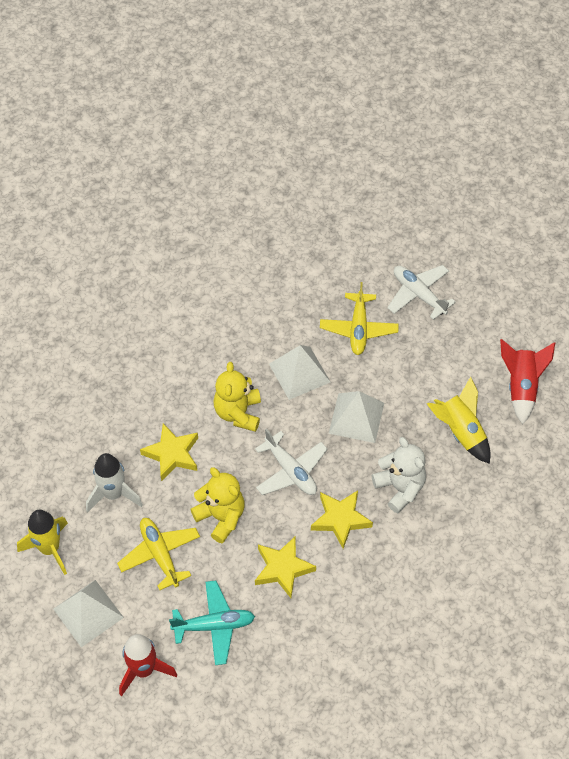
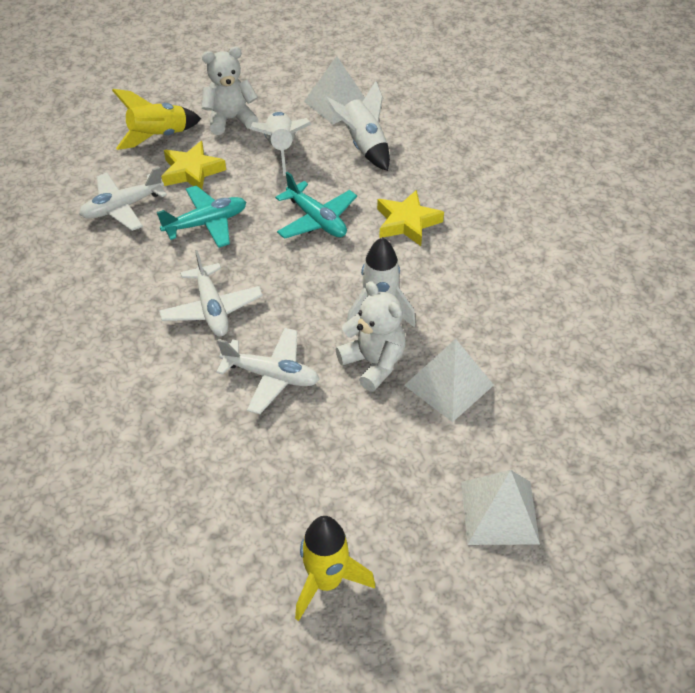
red rocket: [119,634,177,696] [500,339,555,424] = 2 -> none = 0
turquoise plane: [169,580,255,665] = 1 -> [157,185,246,248] [275,171,357,239] = 2
white plane: [255,428,328,495] [387,265,456,320] = 2 -> [79,167,167,231] [159,250,263,337] [216,328,320,414] = 3
white rocket: [86,453,143,512] = 1 -> [250,112,311,176] [324,81,390,171] [347,237,416,327] = 3
white teddy bear: [372,437,426,513] = 1 -> [202,46,258,135] [336,281,406,391] = 2
yellow plane: [117,518,200,590] [320,282,399,355] = 2 -> none = 0
yellow star: [140,423,198,481] [255,537,316,598] [311,490,373,549] = 3 -> [161,141,226,189] [377,190,444,246] = 2
yellow teddy bear: [190,467,245,544] [213,362,261,432] = 2 -> none = 0

